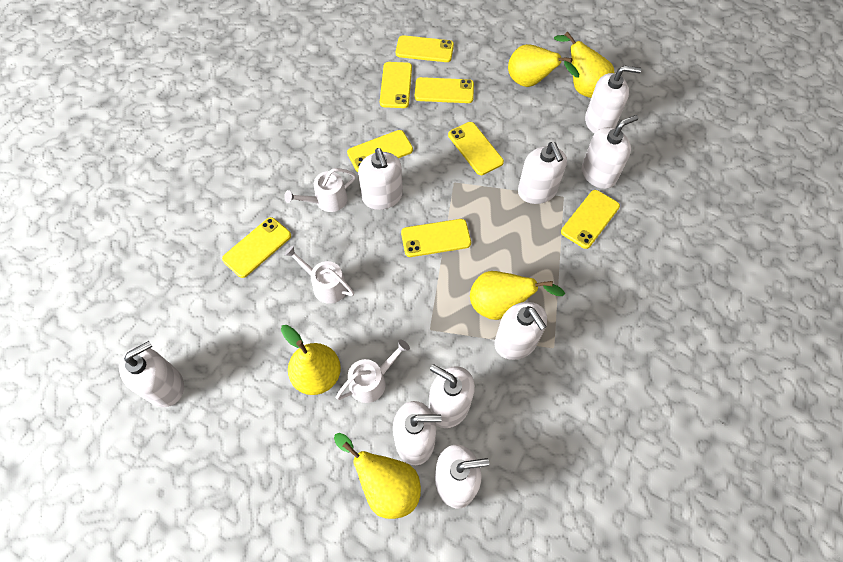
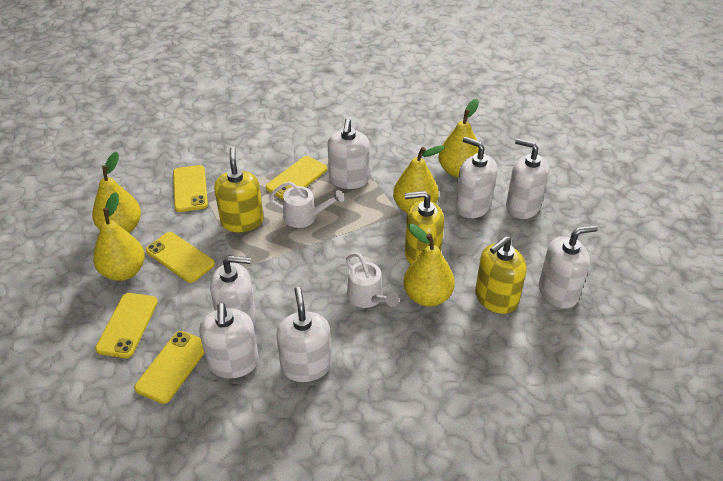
white soap dispenser: [119,341,184,407] [358,148,403,210] [393,401,441,465] [429,364,475,428] [435,445,489,508] [494,302,547,360] [518,142,567,204] [582,115,638,189] [585,65,641,134] = 9 -> [199,303,259,378] [210,256,256,326] [276,287,332,382] [328,118,370,189] [455,137,497,218] [506,138,549,219] [539,225,598,309] = 7
white watering can: [284,168,356,212] [284,246,354,304] [336,339,410,403] = 3 -> [269,181,344,228] [346,253,399,308] = 2
yellow phone: [222,217,291,278] [347,130,413,172] [380,62,412,108] [396,35,454,62] [401,219,471,257] [415,77,474,103] [448,122,504,175] [561,190,620,249] = 8 -> [95,293,158,358] [134,331,204,404] [146,232,215,283] [173,165,208,212] [266,156,327,200] = 5
yellow soap dispenser: none = 0 -> [214,147,263,232] [405,191,444,265] [475,236,527,314] = 3

